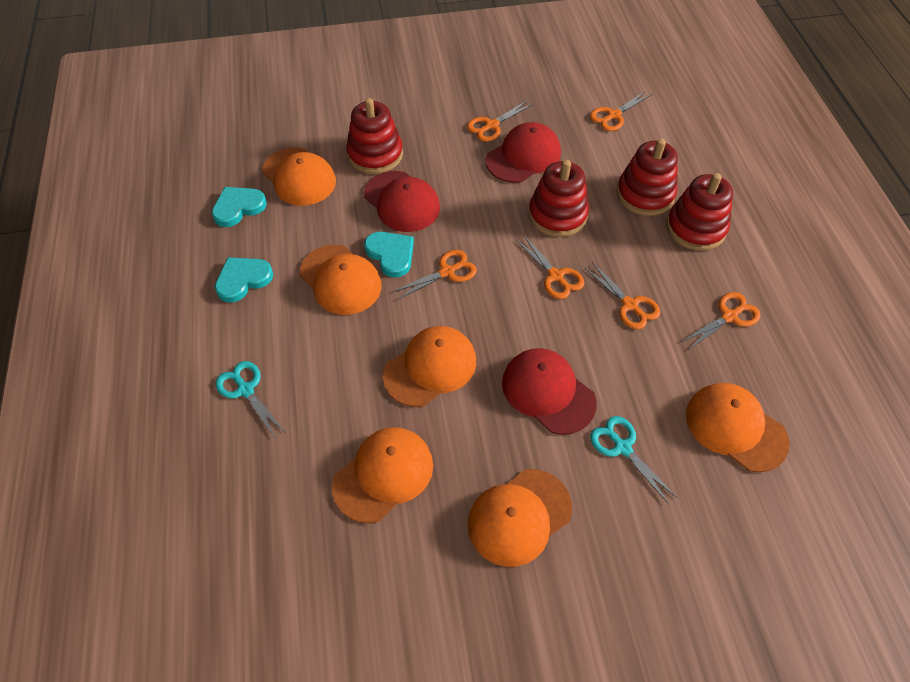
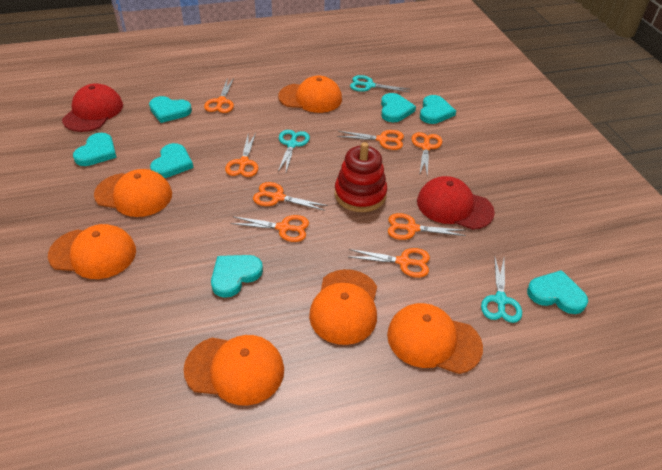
orange scissors: [392,250,477,300] [467,100,533,142] [516,234,584,299] [585,262,660,330] [590,91,652,131] [681,292,760,349] = 6 -> [204,78,234,113] [225,133,258,177] [230,215,309,242] [253,182,328,211] [337,130,404,150] [349,248,430,278] [388,213,466,240] [411,132,442,176] = 8
red cap: [364,171,440,232] [486,122,561,183] [502,348,597,435] = 3 -> [62,83,123,132] [417,176,495,230] = 2
red stacking toy: [346,98,403,174] [529,159,589,237] [617,138,678,216] [666,173,733,251] = 4 -> [335,142,387,212] = 1
turquoise heart: [212,187,267,227] [215,257,273,302] [364,232,414,278] = 3 -> [73,133,117,166] [149,96,192,123] [150,143,193,178] [211,255,263,298] [381,93,416,122] [420,95,456,124] [527,270,588,314] = 7
turquoise scissors: [216,361,286,439] [590,416,677,504] = 2 -> [278,130,310,172] [350,75,409,92] [481,258,522,323] = 3

